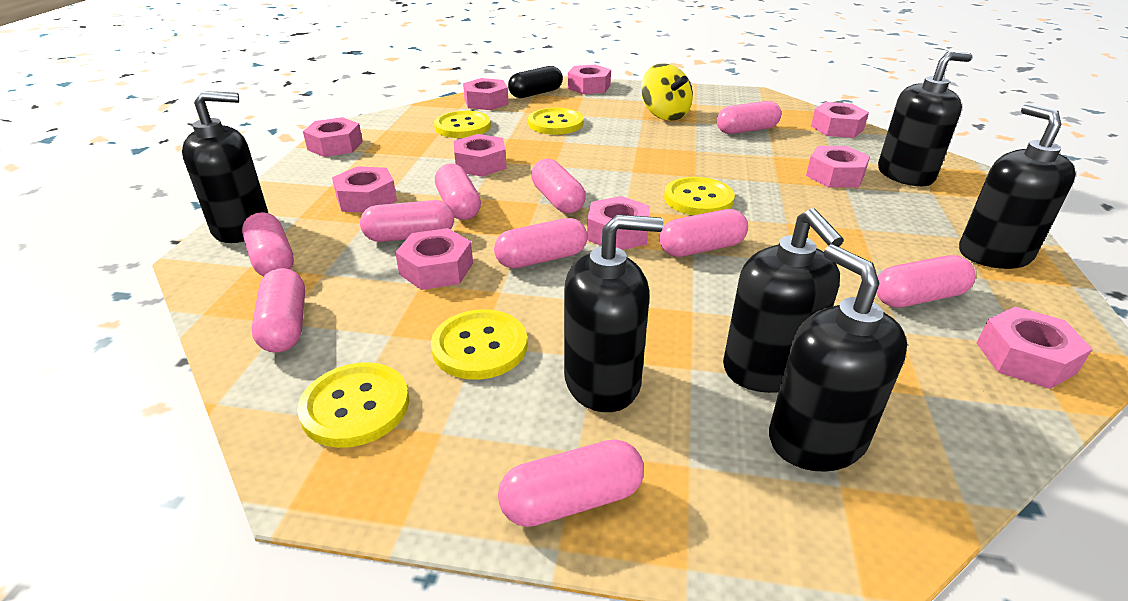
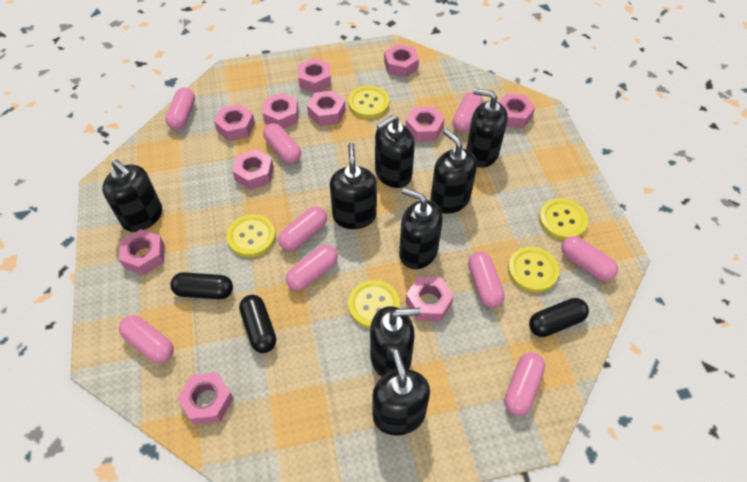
black capsule: [508,66,563,98] = 1 -> [170,272,233,299] [239,295,276,353] [529,298,589,337] = 3
black soap dispenser: [182,91,268,243] [564,214,663,412] [723,208,844,393] [769,244,907,472] [878,51,972,186] [959,104,1076,269] = 6 -> [102,160,162,232] [330,143,377,229] [370,306,421,377] [373,350,430,435] [375,115,415,188] [399,188,443,269] [430,129,477,214] [466,88,508,168] = 8
pink capsule: [242,212,294,276] [252,268,305,353] [360,200,454,242] [435,164,481,220] [494,218,587,269] [498,440,644,527] [531,159,586,213] [660,209,748,257] [717,101,781,134] [876,255,976,308] = 10 -> [119,315,174,363] [166,88,195,130] [263,123,301,164] [278,207,327,251] [286,245,338,291] [452,91,483,132] [468,251,505,308] [504,352,545,416] [561,236,618,281] = 9
pink nut: [303,117,363,157] [332,166,397,213] [395,228,473,290] [454,134,507,177] [463,78,508,110] [568,65,611,94] [587,196,650,250] [806,146,870,187] [811,102,869,138] [976,306,1093,389] = 10 -> [119,229,165,275] [177,372,234,425] [214,104,255,141] [232,149,274,190] [263,93,299,129] [298,58,331,93] [307,91,346,126] [384,44,419,78] [405,107,445,142] [406,277,454,322] [499,93,535,128] = 11
yellow spinning top: [641,63,693,121] = 1 -> none = 0

